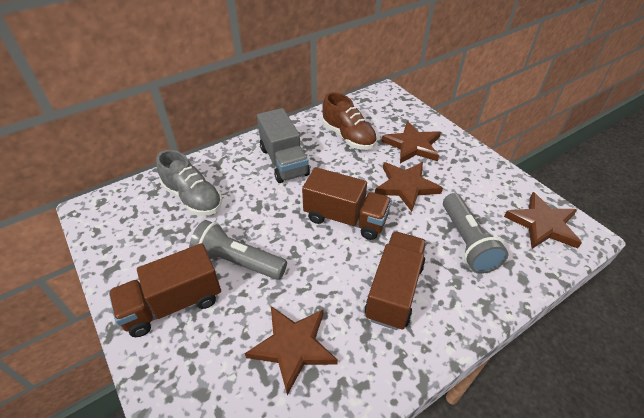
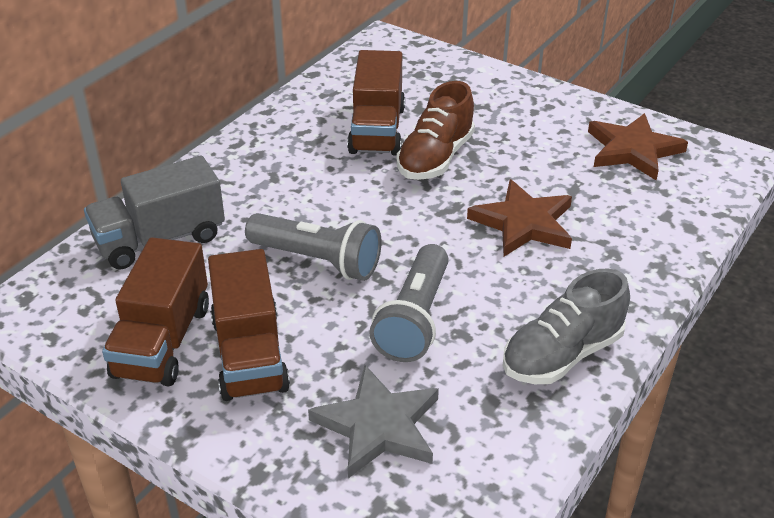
brown star: [245,306,338,395] [375,162,443,212] [382,121,441,163] [504,192,582,249] = 4 -> [467,179,572,257] [588,113,688,180] = 2
grey star: none = 0 -> [308,365,439,478] = 1

